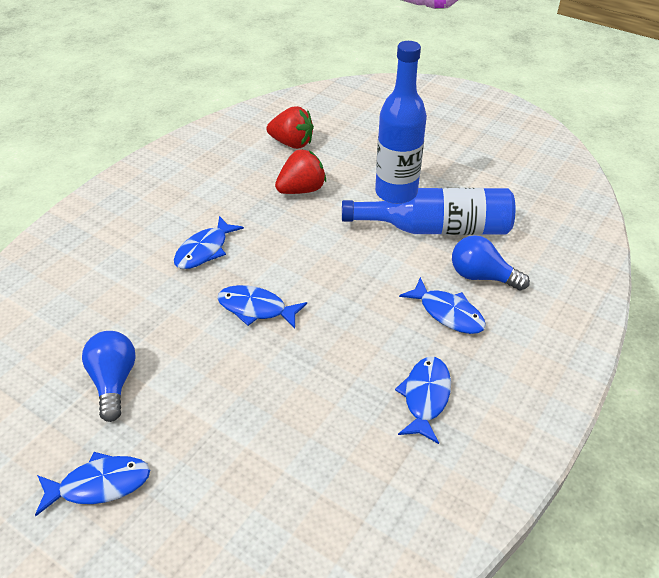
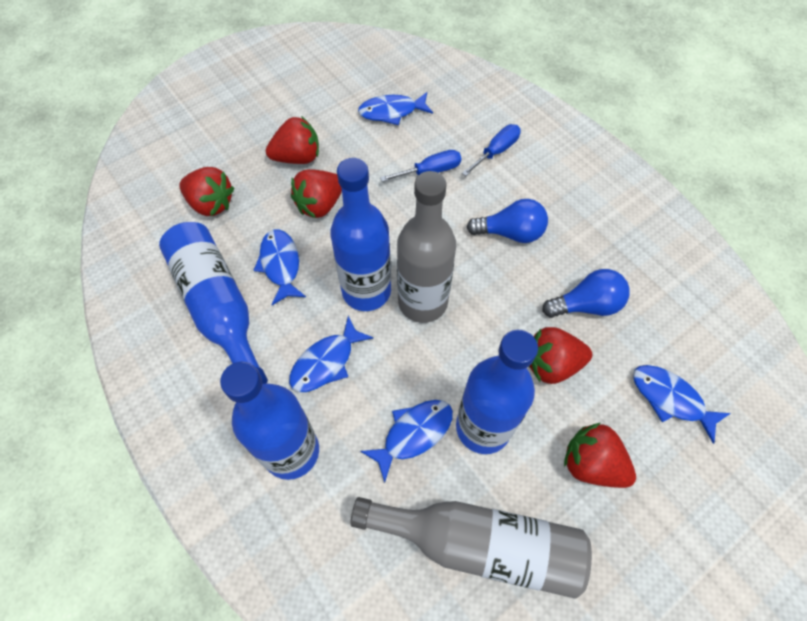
blue bottle: [342,188,515,235] [375,41,427,201] = 2 -> [159,222,268,384] [220,362,319,480] [330,158,391,311] [456,330,538,454] = 4
blue screwdriver: none = 0 -> [380,150,461,182] [462,124,521,176] = 2
grey bottle: none = 0 -> [350,497,592,599] [397,171,456,323] = 2
red strawberry: [266,106,314,149] [275,149,326,194] = 2 -> [179,167,234,216] [266,116,319,164] [291,169,342,218] [529,327,592,384] [564,423,636,488] = 5

